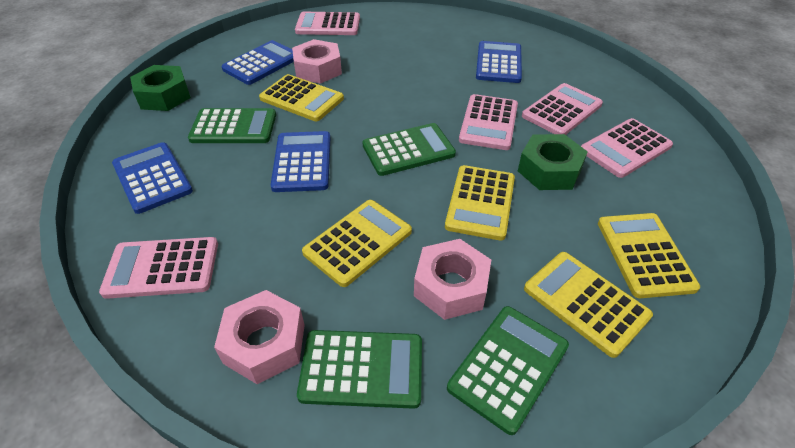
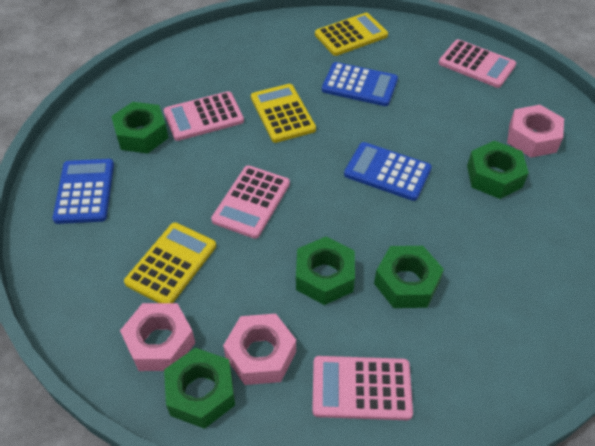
blue calculator: [112,142,193,214] [222,40,294,85] [271,131,330,192] [476,41,522,83] = 4 -> [53,159,114,224] [322,62,398,106] [344,142,432,201] = 3
green calculator: [188,108,276,143] [297,330,422,409] [363,123,456,176] [447,306,569,435] = 4 -> none = 0
green nut: [130,65,191,111] [518,134,588,190] = 2 -> [111,102,168,153] [164,348,235,429] [296,237,355,305] [374,246,444,308] [467,141,529,199] = 5
pink calculator: [99,237,218,299] [295,12,360,35] [459,94,518,150] [522,83,603,135] [581,118,673,178] = 5 -> [164,91,244,141] [211,165,290,239] [312,356,413,420] [439,39,516,88] = 4
yellow calculator: [259,74,344,121] [302,200,412,287] [445,165,515,241] [524,252,653,358] [598,213,700,298] = 5 -> [124,222,216,303] [251,84,316,143] [315,13,388,56] = 3

